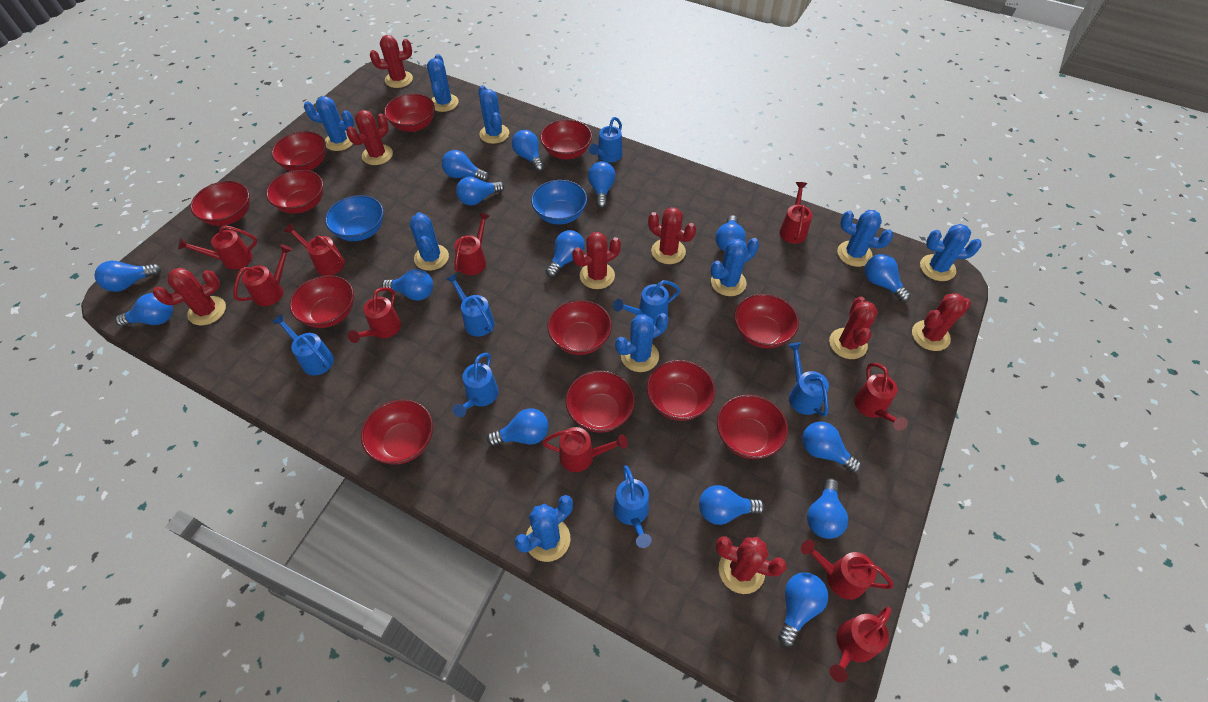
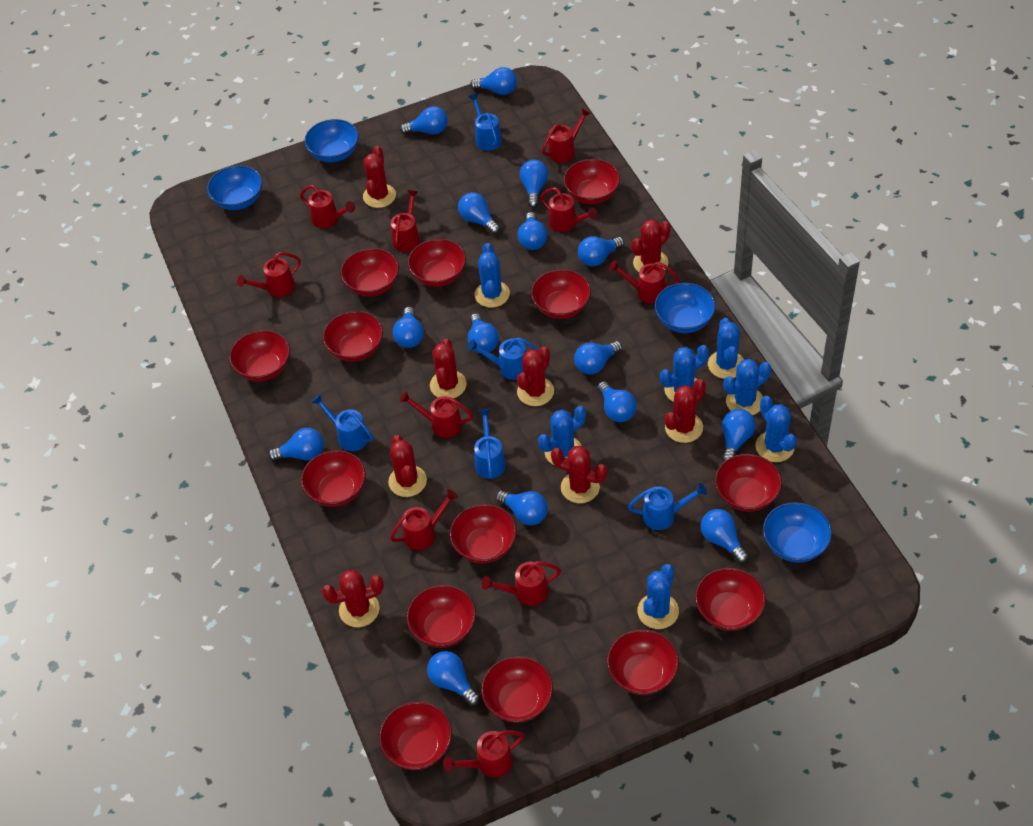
blue bowl: [325,195,384,241] [531,180,587,225] = 2 -> [207,165,262,210] [304,119,359,162] [655,283,716,333] [763,502,832,563] = 4
blue cactus: [304,96,354,151] [410,212,449,271] [427,54,458,112] [478,85,509,144] [515,495,573,562] [615,313,669,372] [711,238,759,296] [837,210,893,267] [920,224,982,281] = 9 -> [474,243,510,308] [538,406,586,465] [637,564,679,629] [660,345,709,402] [708,318,744,379] [724,359,771,415] [755,396,797,462] = 7
blue watering can: [272,314,334,375] [446,274,494,337] [453,353,498,417] [589,117,622,162] [613,280,680,325] [613,465,652,548] [788,342,829,417] = 7 -> [311,394,373,451] [468,93,502,151] [468,337,539,380] [474,409,506,479] [628,483,707,530] = 5
red bowl: [190,181,250,226] [266,170,323,214] [272,131,326,171] [290,275,354,328] [361,399,433,464] [384,94,435,132] [540,119,592,160] [547,300,612,355] [566,371,635,433] [647,360,715,421] [717,395,788,459] [734,294,799,348] = 12 -> [229,330,290,381] [301,450,366,507] [323,311,383,362] [340,248,399,297] [379,702,452,770] [407,585,476,648] [408,239,466,287] [450,504,517,563] [481,656,553,723] [531,269,591,319] [563,159,620,204] [607,629,679,695] [695,568,766,631] [715,454,782,512] = 14

